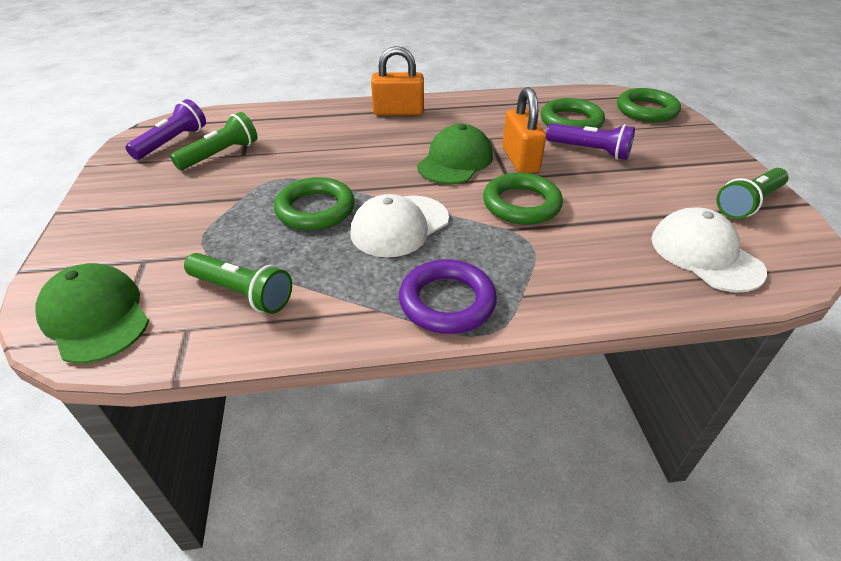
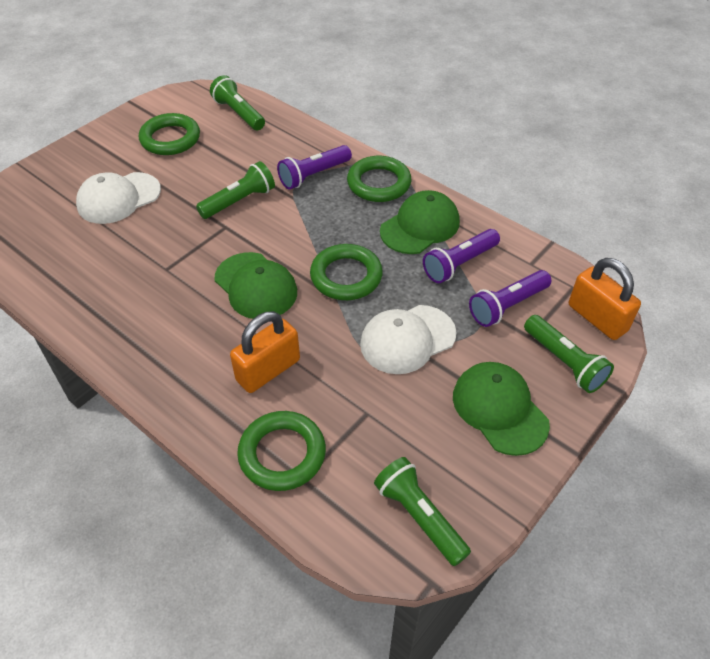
green cap: [35,263,149,364] [417,124,493,184] = 2 -> [214,252,297,319] [380,190,460,254] [453,362,550,456] = 3
green flashlight: [170,112,257,170] [184,253,292,314] [716,168,789,219] = 3 -> [196,161,275,219] [210,75,265,131] [374,457,471,566] [524,315,614,393] = 4
purple flashlight: [125,99,206,160] [546,123,635,160] = 2 -> [277,145,352,189] [423,229,500,283] [469,270,551,327] = 3
purple ring: [399,259,497,334] = 1 -> none = 0

